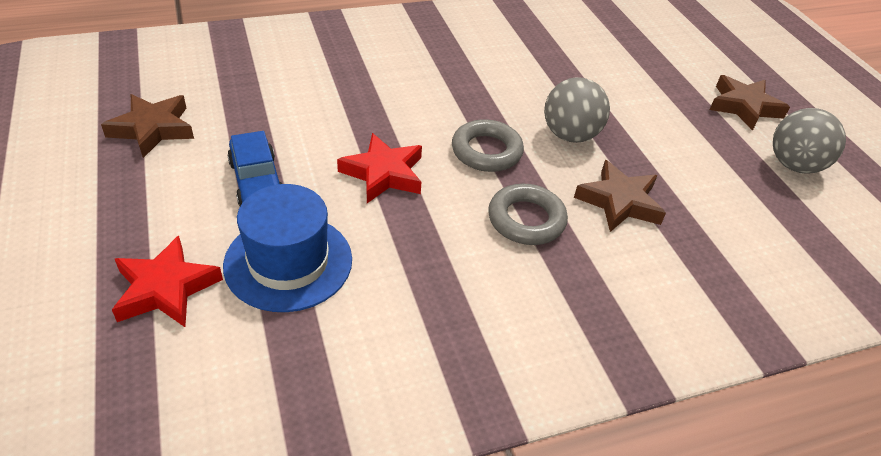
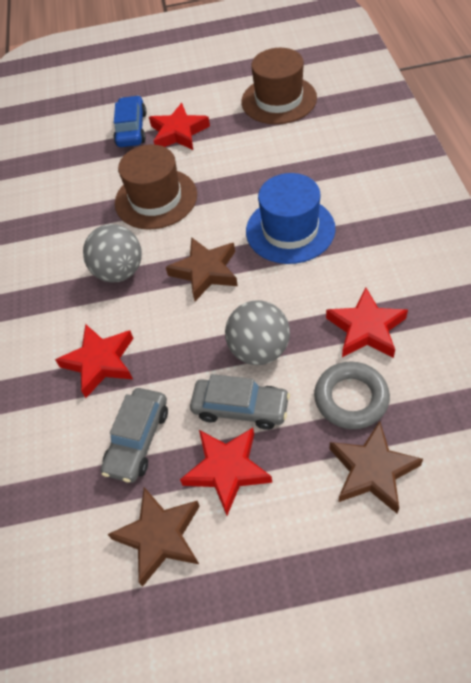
brown hat: none = 0 -> [115,144,197,230] [241,48,317,124] = 2
grey car: none = 0 -> [101,388,168,483] [190,374,290,430] = 2
grey ring: [452,119,524,172] [488,184,568,245] = 2 -> [314,361,390,429] = 1
red star: [112,235,223,327] [337,133,422,203] = 2 -> [55,324,134,398] [149,103,210,150] [180,428,272,515] [326,287,408,358] = 4

